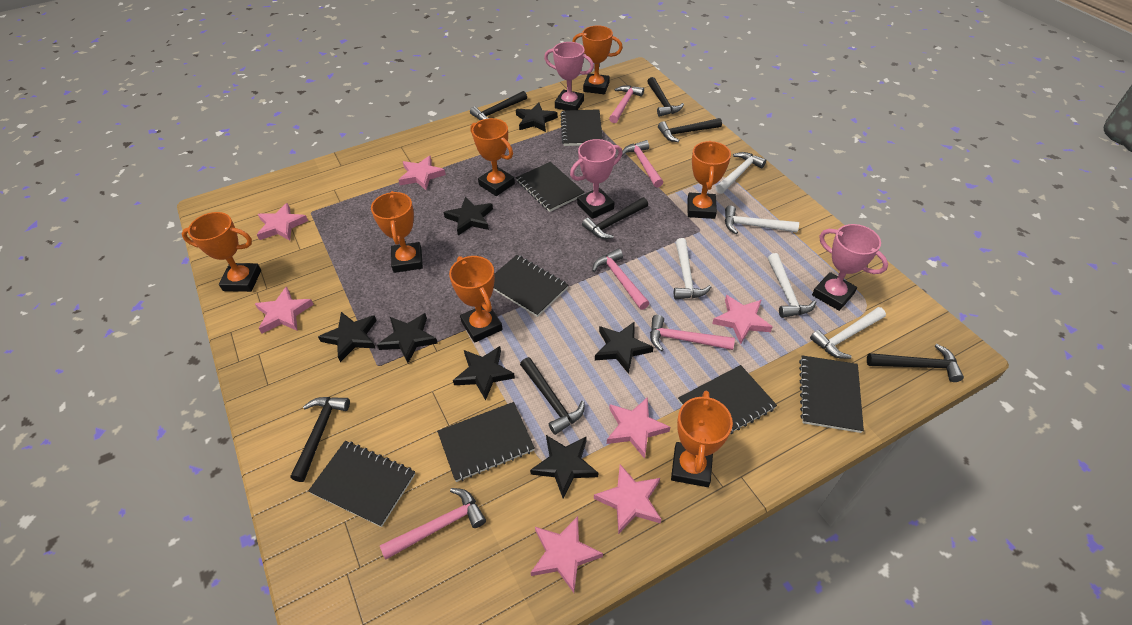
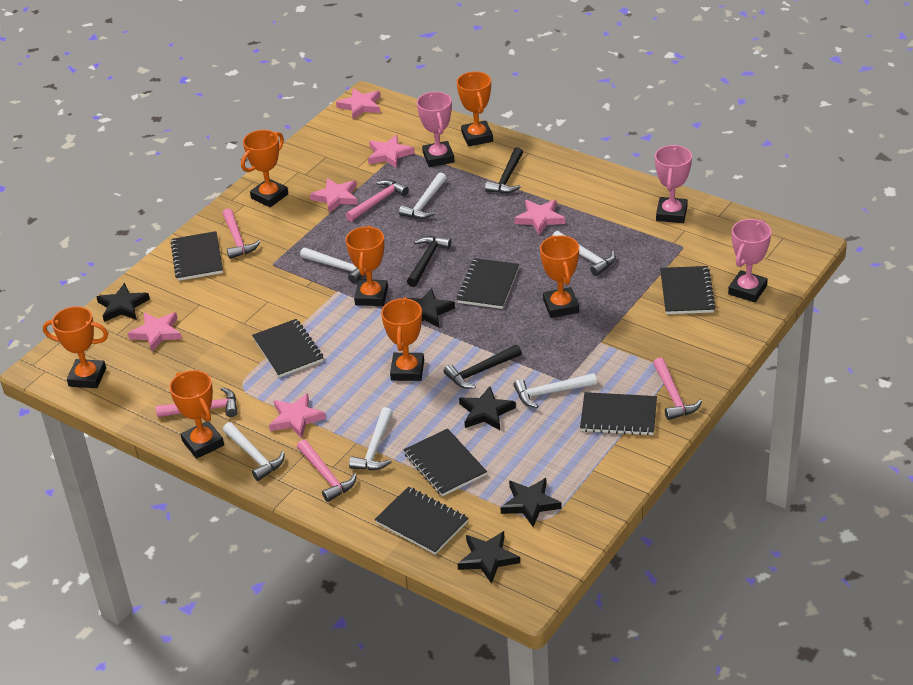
black hammer: [290,397,350,482] [470,91,527,120] [520,357,585,435] [582,197,648,239] [647,77,684,117] [658,118,722,142] [867,344,964,382] = 7 -> [407,236,451,287] [444,345,522,389] [485,147,523,193] = 3
black star: [318,312,377,362] [377,313,438,363] [444,197,493,235] [453,346,515,400] [516,102,558,132] [530,435,598,498] [595,322,653,374] = 7 -> [97,283,150,322] [407,288,455,328] [457,531,520,584] [459,386,516,430] [500,478,562,527] = 5
pink star: [255,286,314,334] [257,203,308,241] [399,156,446,190] [530,516,603,593] [594,464,662,534] [607,397,670,459] [712,295,772,344] = 7 -> [128,312,182,351] [269,393,326,438] [310,178,358,213] [336,88,380,119] [368,135,415,168] [514,200,565,235] = 6
white hammer: [674,238,711,299] [715,152,766,194] [725,206,799,234] [768,253,816,318] [810,307,886,359] = 5 -> [223,422,285,481] [300,247,362,283] [349,407,393,470] [399,172,447,219] [514,373,597,408] [553,231,616,276] = 6

